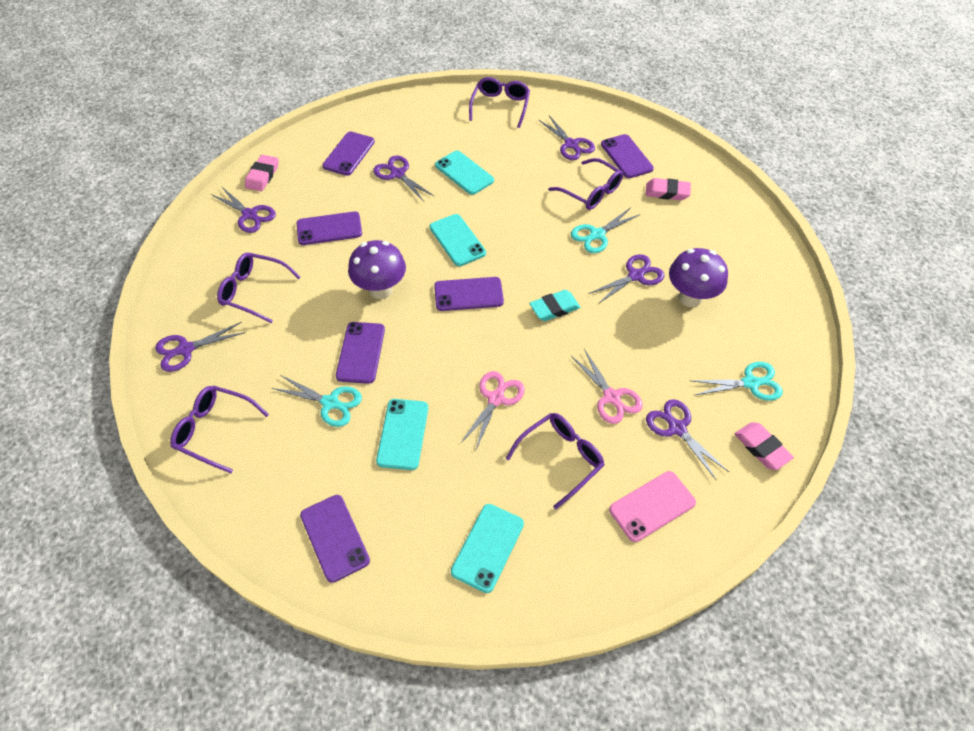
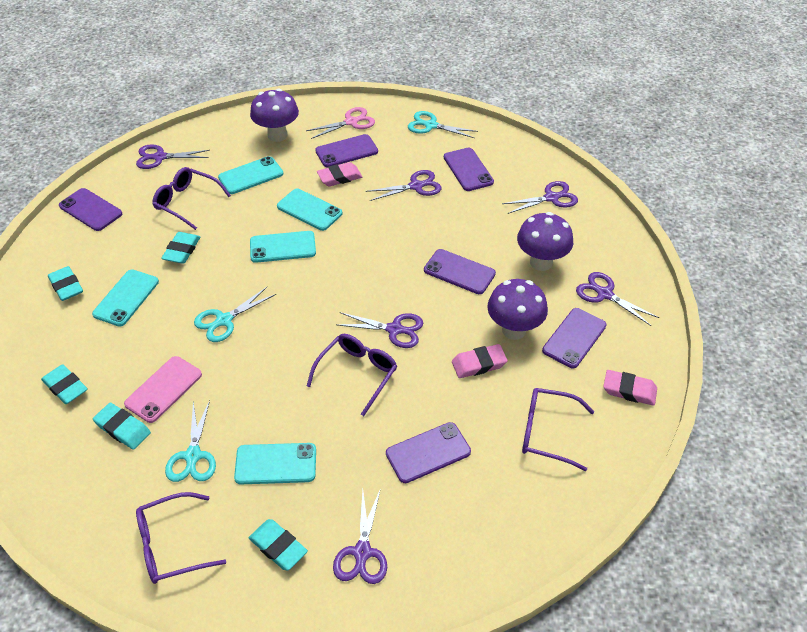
pink scissors: [460,371,525,450] [571,349,643,424] = 2 -> [306,107,375,139] = 1
purple glasses: [170,386,269,473] [217,253,300,323] [469,77,530,128] [506,413,605,509] [548,158,623,210] = 5 -> [136,492,226,584] [152,167,231,230] [307,334,397,416] [522,388,594,471] = 4
purple mushroom: [348,240,406,299] [669,248,728,307] = 2 -> [250,89,299,142] [487,279,548,340] [517,212,573,271] = 3
turquoise eraser: [529,290,580,321] = 1 -> [41,364,87,404] [48,266,83,301] [93,403,151,450] [161,232,200,264] [249,519,308,571] = 5
turquoise phone: [376,399,428,470] [430,214,486,266] [435,151,494,195] [451,504,524,593] = 4 -> [92,270,159,327] [218,156,283,194] [234,443,316,484] [250,231,316,263] [277,189,342,231] = 5

